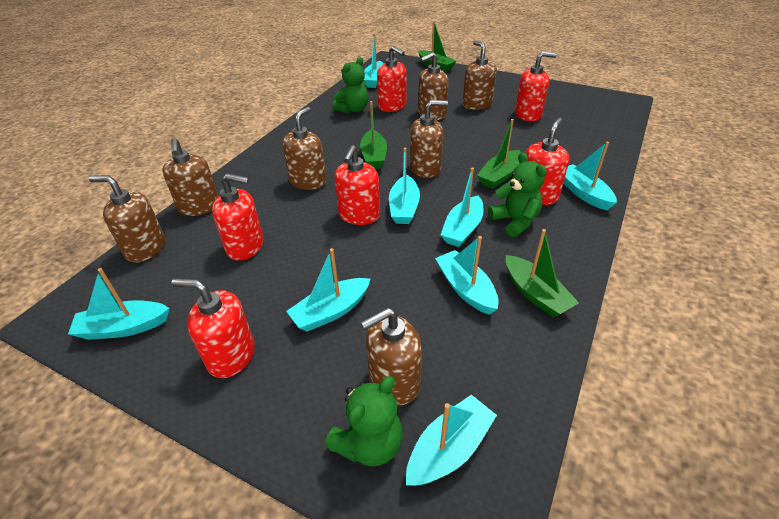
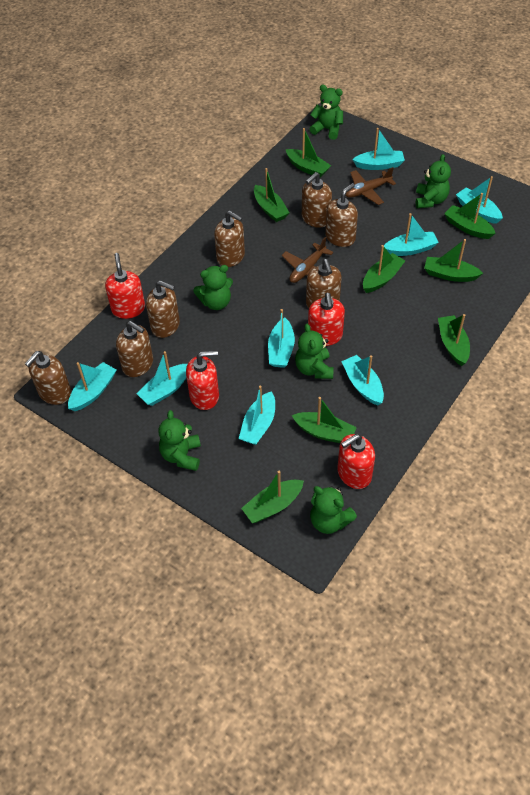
brown plane: none = 0 -> [281,237,333,283] [346,167,396,205] = 2
green boat: [360,101,387,169] [418,21,456,72] [477,119,521,189] [506,229,579,318] = 4 -> [241,471,304,523] [254,168,290,222] [285,128,331,177] [292,397,357,443] [363,245,405,293] [424,239,483,282] [438,314,470,366] [444,193,496,239] = 8
green teddy bear: [325,376,403,466] [332,57,368,113] [488,152,547,237] = 3 -> [158,410,201,471] [193,265,233,310] [295,324,334,379] [310,85,343,140] [310,486,357,534] [416,154,451,208] = 6
red soap dispenser: [171,279,255,378] [212,173,263,261] [334,145,380,225] [377,46,407,112] [515,52,557,122] [526,118,570,205] = 6 -> [105,253,145,319] [186,351,219,410] [308,293,345,346] [337,434,375,489] = 4

